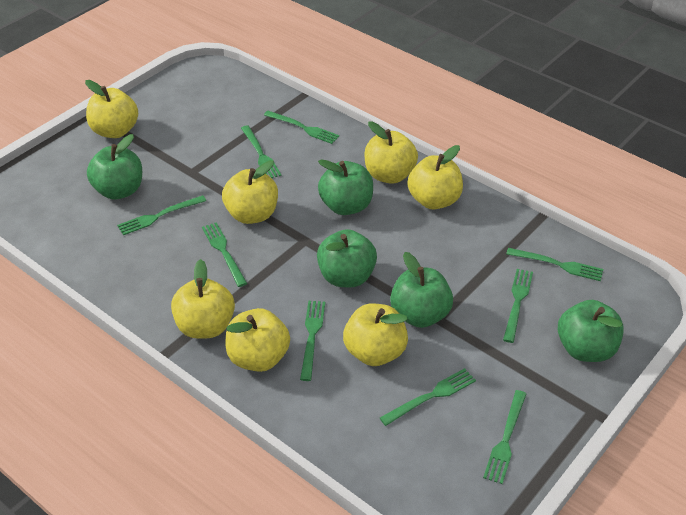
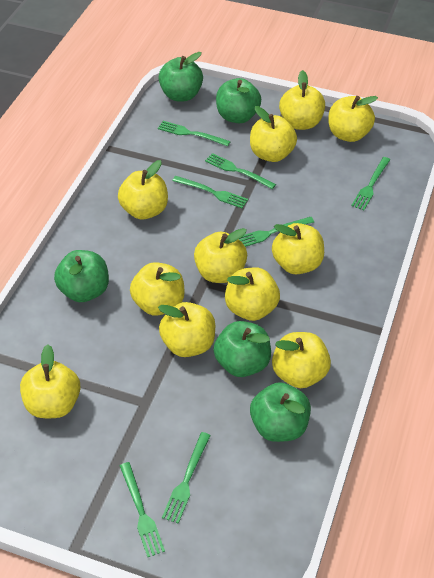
green fork: [117,195,206,235] [202,222,247,287] [241,125,282,178] [264,111,339,144] [300,301,325,381] [380,368,476,426] [483,390,526,484] [503,269,533,343] [506,248,603,281] = 9 -> [120,462,165,557] [158,121,231,146] [162,432,211,524] [172,176,248,208] [205,153,276,189] [239,217,314,247] [351,157,390,210] = 7
yellow apple: [85,80,138,138] [171,259,235,339] [222,160,278,224] [226,308,290,372] [343,303,408,366] [364,121,418,184] [407,145,463,209] = 7 -> [20,344,81,418] [118,160,168,220] [130,262,185,316] [158,302,215,357] [194,228,247,283] [225,267,280,321] [250,106,297,162] [272,223,324,274] [272,332,331,388] [279,70,325,130] [328,96,378,142] = 11

